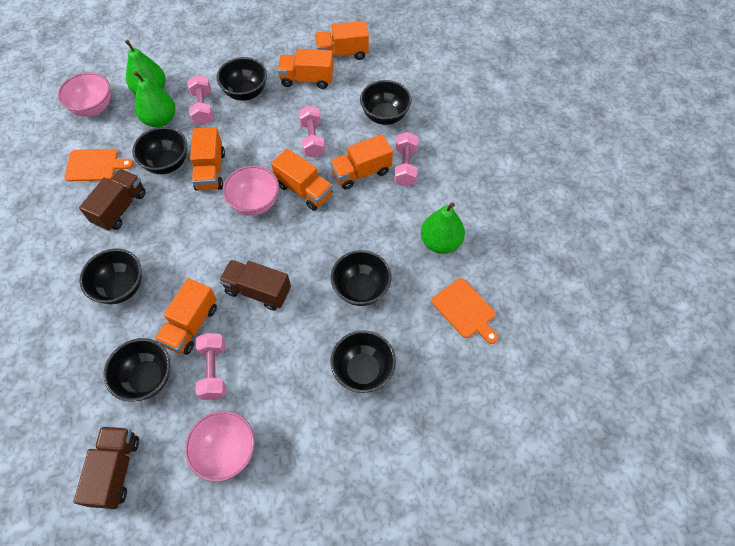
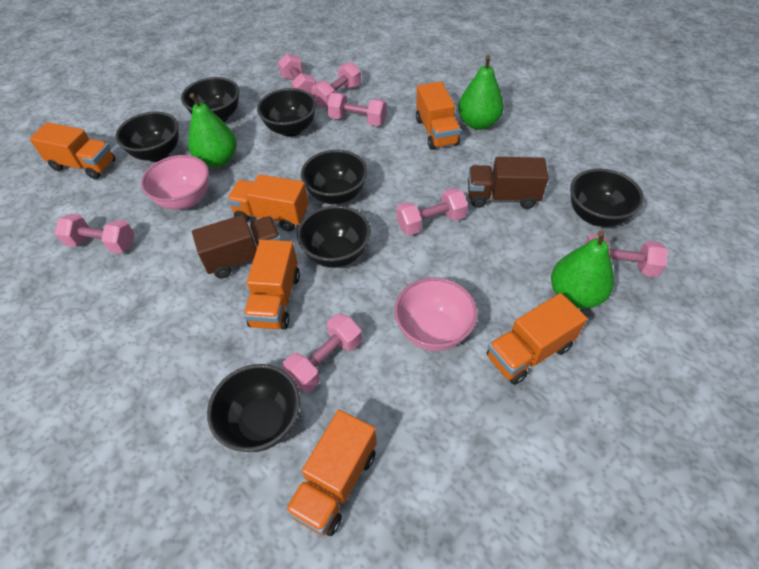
brown truck: [74,426,139,509] [79,169,146,231] [219,260,291,311] = 3 -> [192,215,282,278] [468,157,549,209] = 2
orange cutting board: [65,149,133,182] [432,278,498,344] = 2 -> none = 0
pink bowl: [58,72,111,117] [185,411,255,482] [223,165,279,216] = 3 -> [141,155,209,210] [394,277,478,351] = 2
pink dumbbell: [187,75,213,125] [195,333,226,400] [298,105,325,158] [394,132,418,186] = 4 -> [55,214,134,254] [278,54,316,94] [282,314,362,392] [311,62,361,108] [327,92,387,126] [397,188,468,235] [584,234,668,277] = 7

